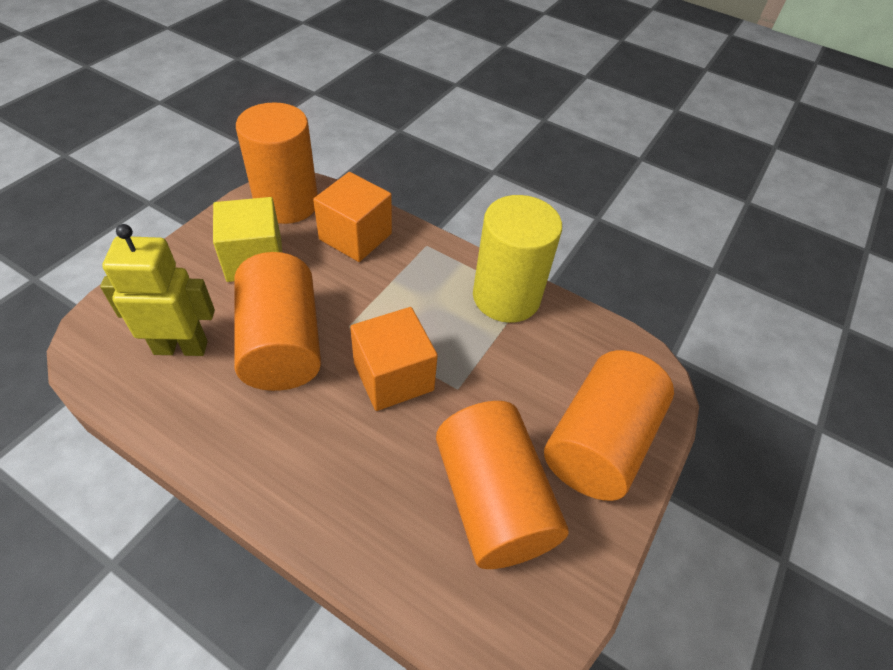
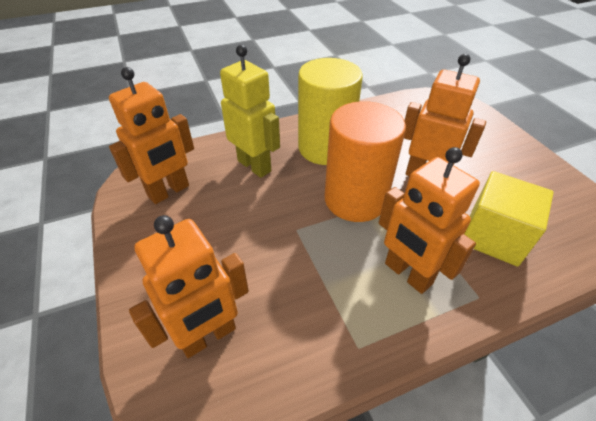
orange cube: [313,172,392,262] [350,307,438,411] = 2 -> none = 0
orange cylinder: [234,252,321,391] [236,102,318,224] [436,401,569,569] [544,350,674,501] = 4 -> [325,101,406,222] = 1
orange robot: none = 0 -> [109,67,194,204] [129,215,249,358] [379,147,480,294] [404,54,486,176] = 4

